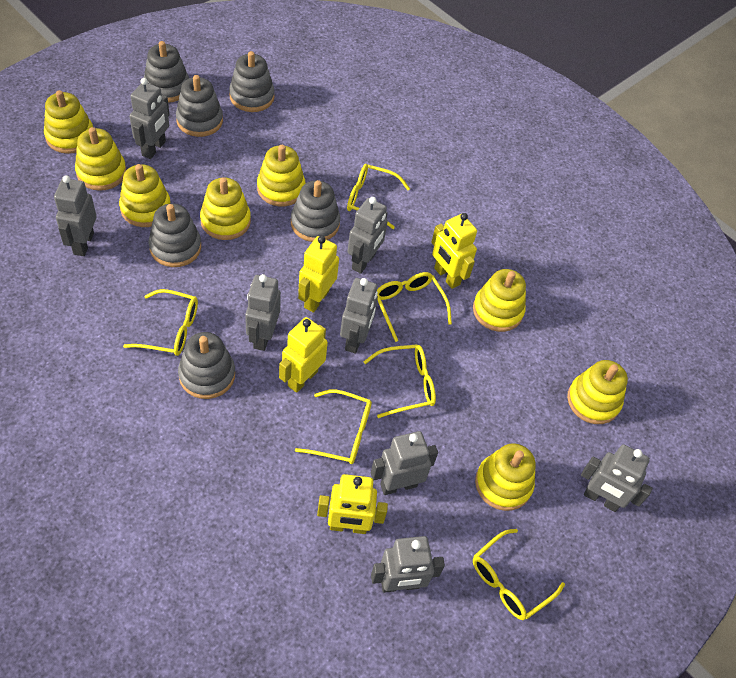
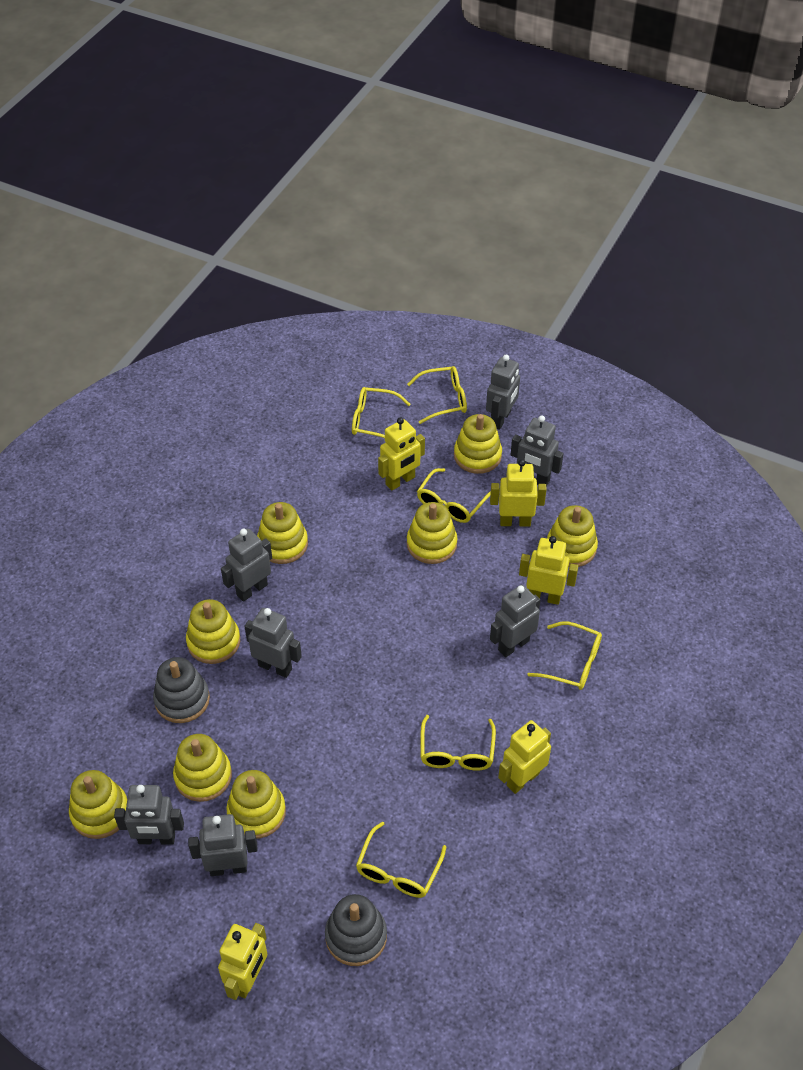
grey robot: [54,175,97,256] [130,78,170,159] [245,274,281,351] [340,278,378,354] [347,197,388,274] [371,431,438,495] [371,536,445,593] [581,444,652,512] = 8 -> [114,785,184,845] [188,814,258,876] [221,528,272,602] [244,608,302,678] [486,355,520,430] [490,585,540,657] [510,415,564,486] = 7
grey stacking toy: [144,41,189,103] [149,204,201,267] [176,75,223,137] [178,332,235,399] [229,51,275,112] [291,180,340,242] = 6 -> [153,657,210,723] [325,894,387,966] = 2
yellow robot: [279,317,328,393] [298,236,339,313] [317,474,388,534] [431,213,477,289] = 4 -> [218,923,267,1000] [378,417,425,490] [490,459,547,527] [498,720,551,794] [519,536,578,605] = 5

